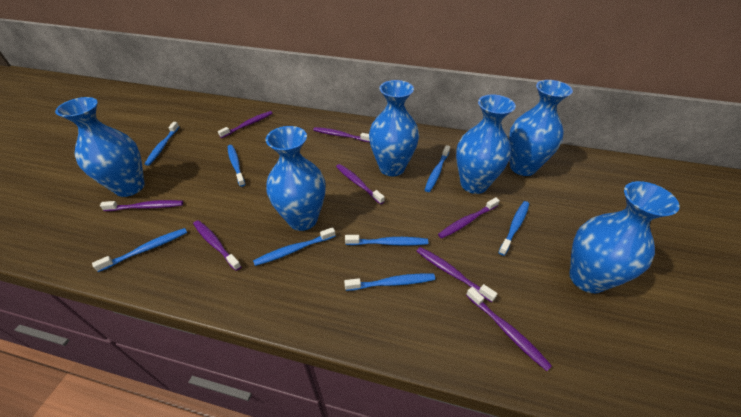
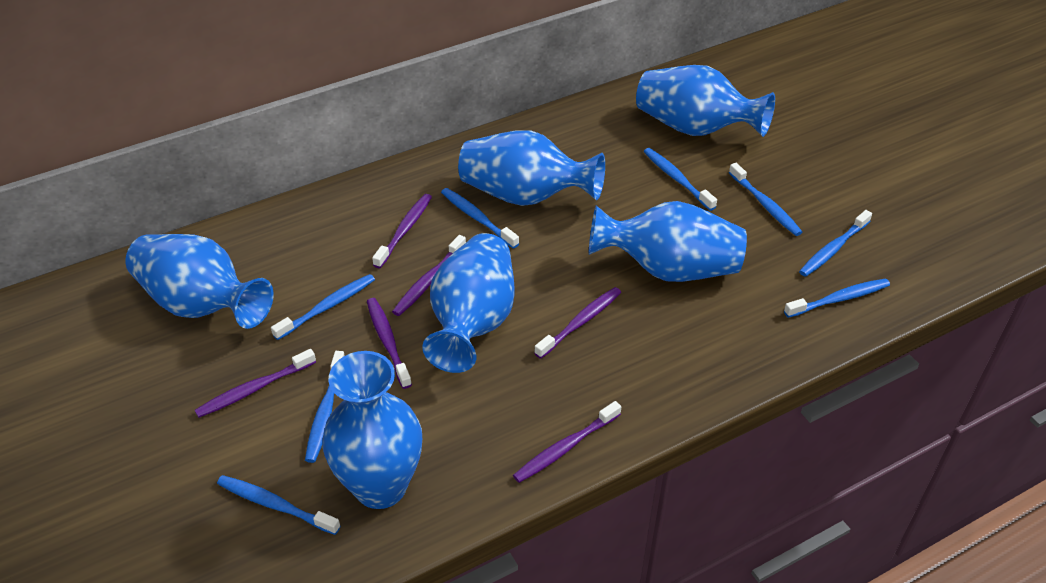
purple toothbrush: [100,200,183,211] [193,220,242,271] [218,111,273,138] [313,127,370,142] [336,164,385,204] [417,247,497,302] [438,197,500,239] [466,287,552,371] = 8 -> [195,349,316,418] [367,298,412,389] [372,194,432,268] [392,235,466,316] [513,401,621,483] [535,287,621,359] = 6

